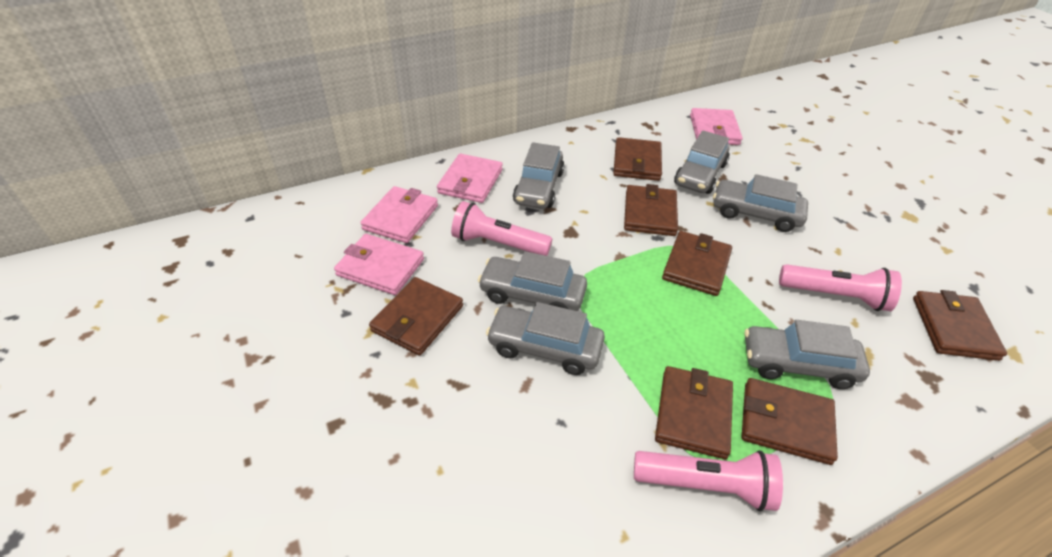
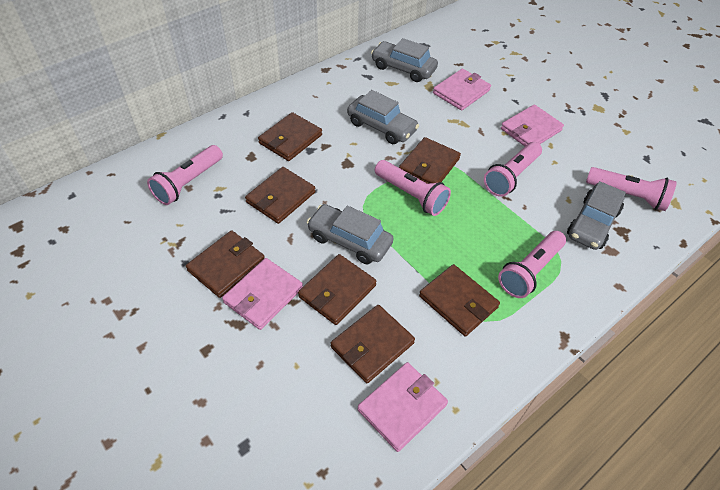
grey car: [478,251,587,311] [486,302,605,375] [513,142,565,209] [674,130,730,194] [713,174,808,232] [744,320,870,389] = 6 -> [307,204,394,264] [347,90,419,144] [371,38,438,82] [567,181,626,250] = 4
pink flashlight: [451,201,552,256] [634,450,783,511] [779,264,902,311] = 3 -> [147,145,223,205] [375,160,451,216] [484,142,542,197] [498,231,566,298] [586,167,677,211] = 5

